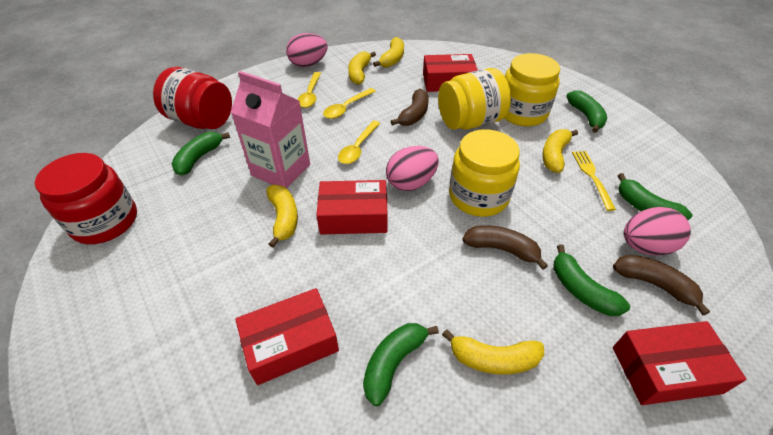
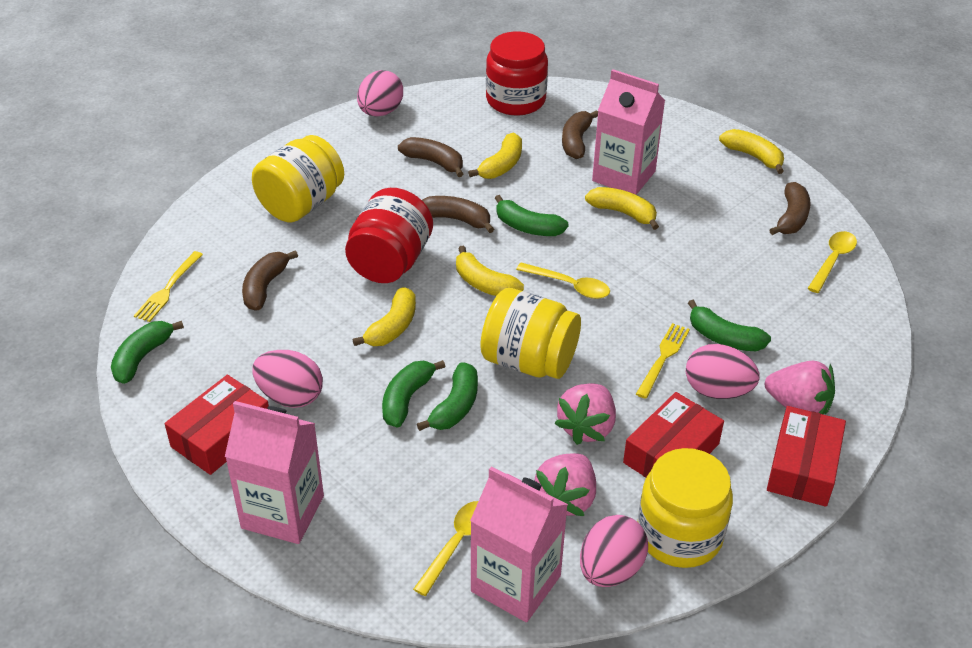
brown banana: [390,88,429,126] [462,225,548,270] [613,255,710,315] = 3 -> [242,250,298,310] [398,137,463,177] [422,196,494,233] [562,110,598,159] [769,182,811,235] = 5
pink carton: [231,71,310,189] = 1 -> [225,401,324,544] [470,466,568,622] [592,69,665,195] = 3
pink egg: [286,33,328,67] [386,146,439,191] [624,207,691,256] = 3 -> [252,350,323,408] [357,70,403,117] [580,515,648,587] [686,344,760,399] = 4
pink strawberry: none = 0 -> [535,453,596,516] [554,383,616,445] [765,361,835,415] = 3
red box: [235,288,339,385] [316,180,388,234] [423,54,478,92] [613,321,747,405] = 4 -> [165,375,269,475] [623,392,724,478] [767,406,846,507] = 3
yellow fork: [572,151,616,211] = 1 -> [134,251,203,322] [636,323,690,399] = 2

